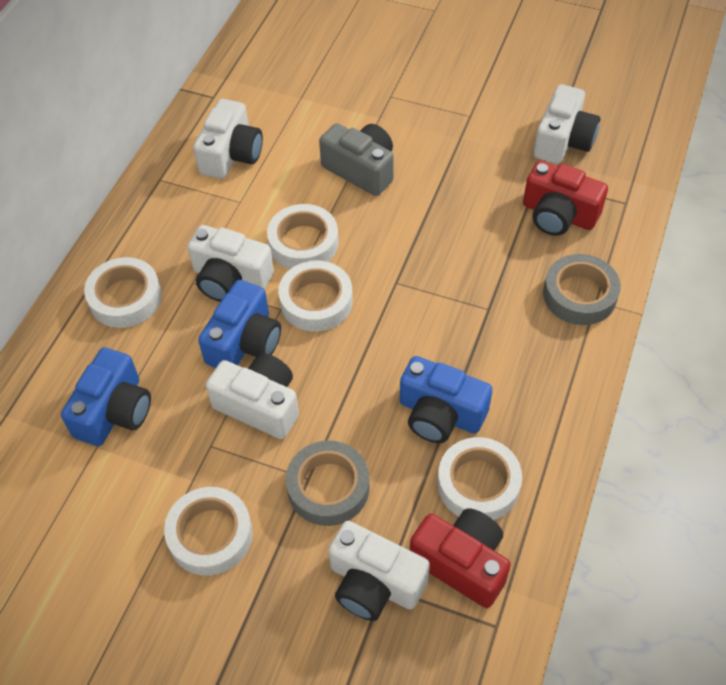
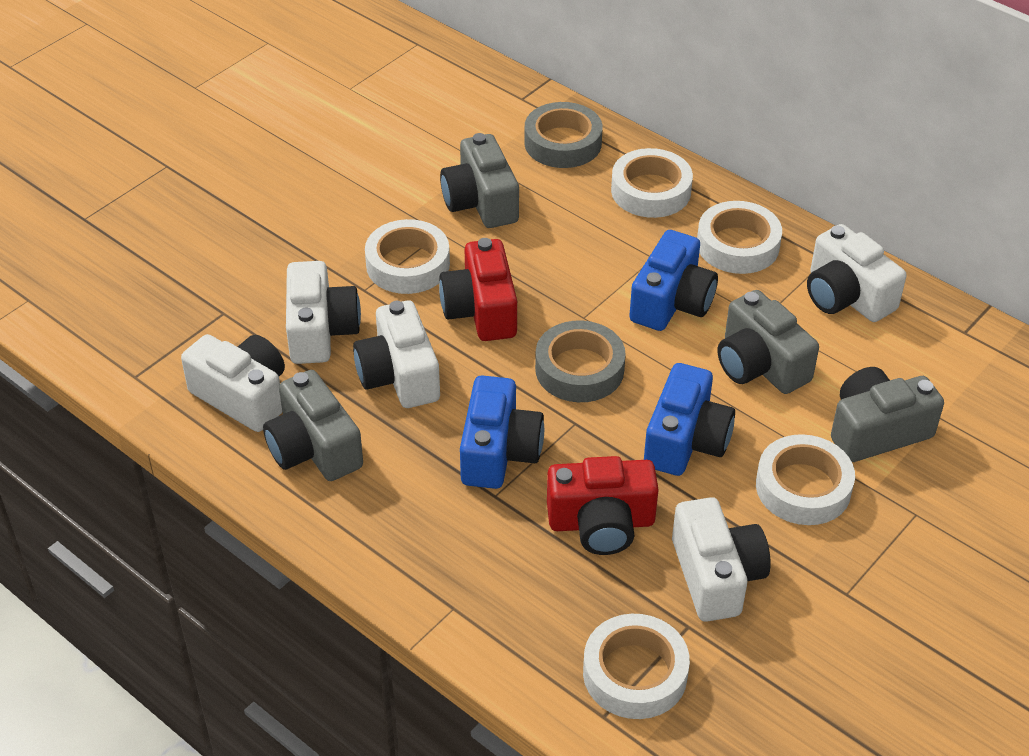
grey camera: [319,123,394,196] = 1 -> [263,370,363,481] [440,133,519,228] [717,290,819,394] [831,367,944,462] = 4

